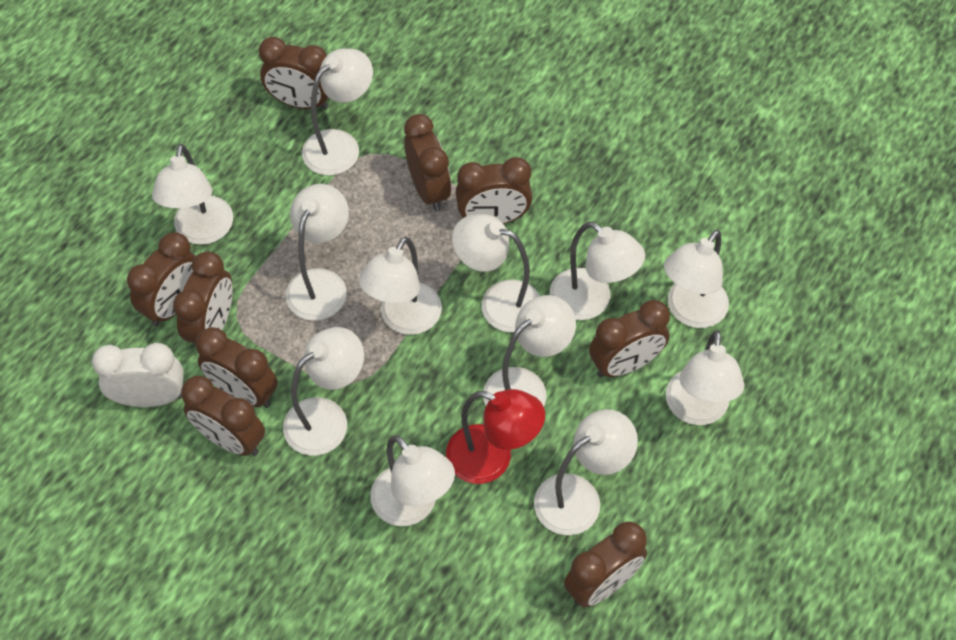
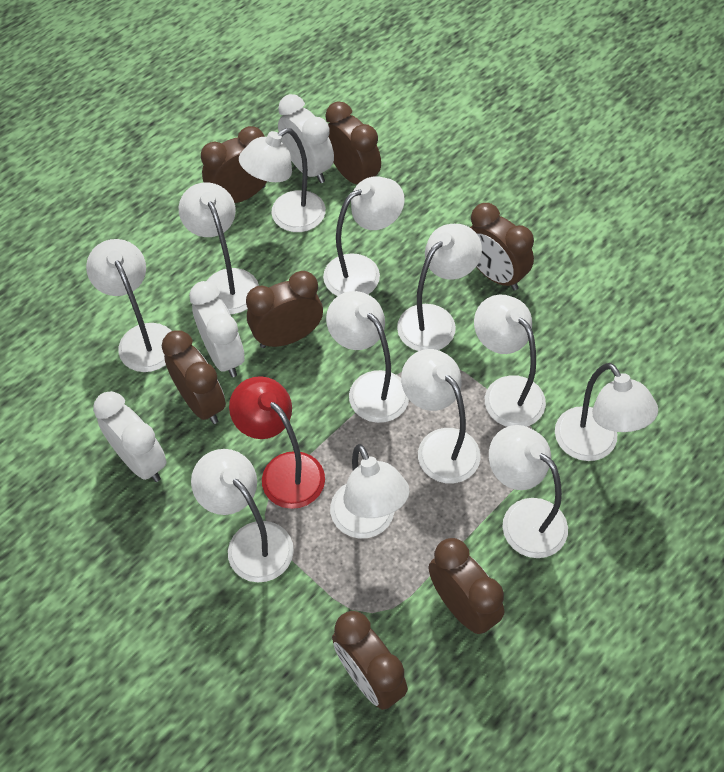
brown clock: [127,232,196,326] [173,251,233,344] [181,376,265,456] [196,327,278,408] [259,37,328,109] [404,114,451,212] [456,157,532,224] [564,522,647,607] [589,300,670,378] = 9 -> [162,330,226,424] [201,126,267,203] [246,271,323,348] [326,101,381,184] [332,611,408,710] [429,538,504,634] [470,203,534,290] = 7
white clock: [92,343,184,407] = 1 -> [93,391,167,482] [189,281,244,377] [278,94,334,183] = 3

